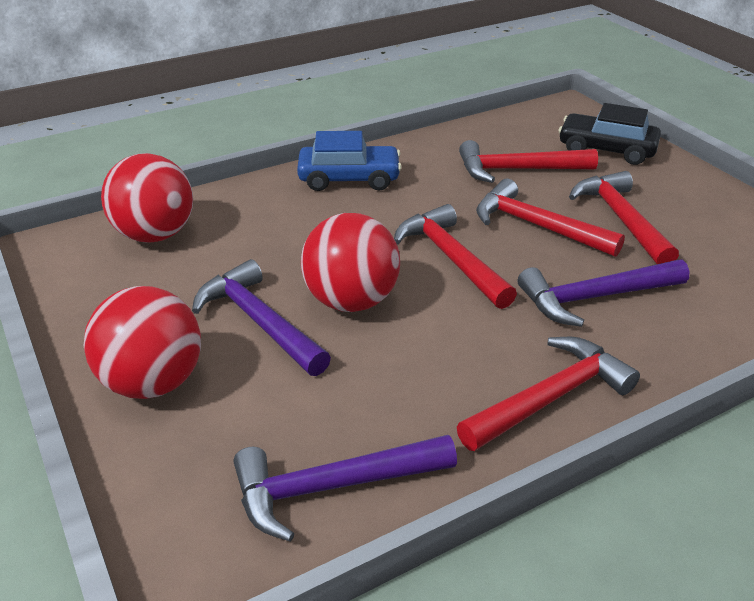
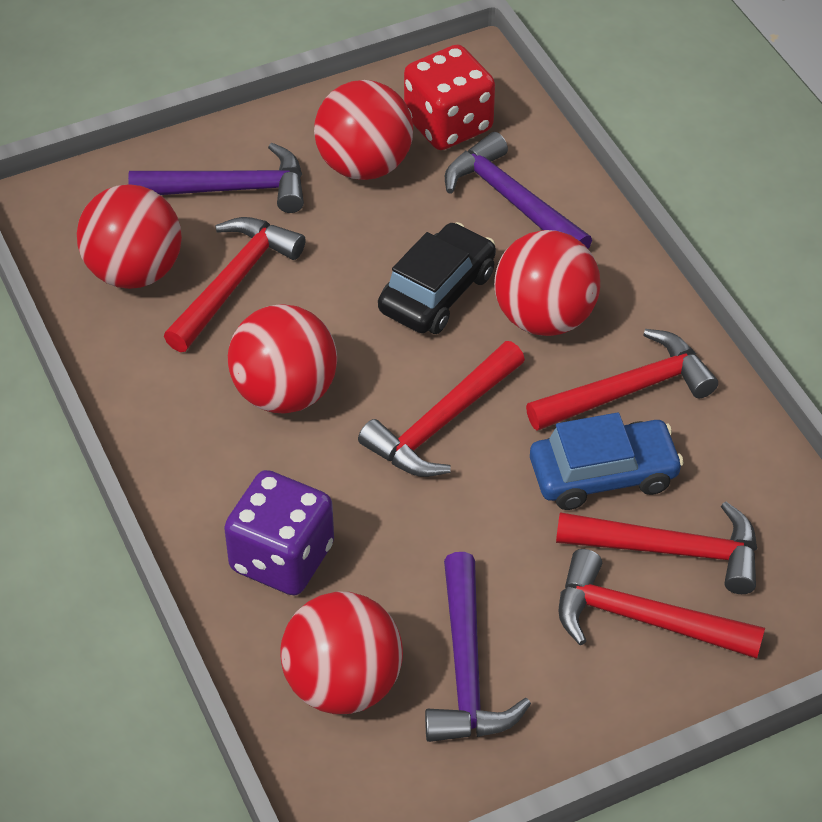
purple dice: none = 0 -> [224,470,334,596] = 1
red ball: [84,286,201,399] [101,153,193,243] [301,213,400,312] = 3 -> [77,184,182,289] [228,304,337,414] [280,592,403,714] [314,80,413,180] [494,230,600,336] = 5
red dice: none = 0 -> [404,45,495,150] = 1

